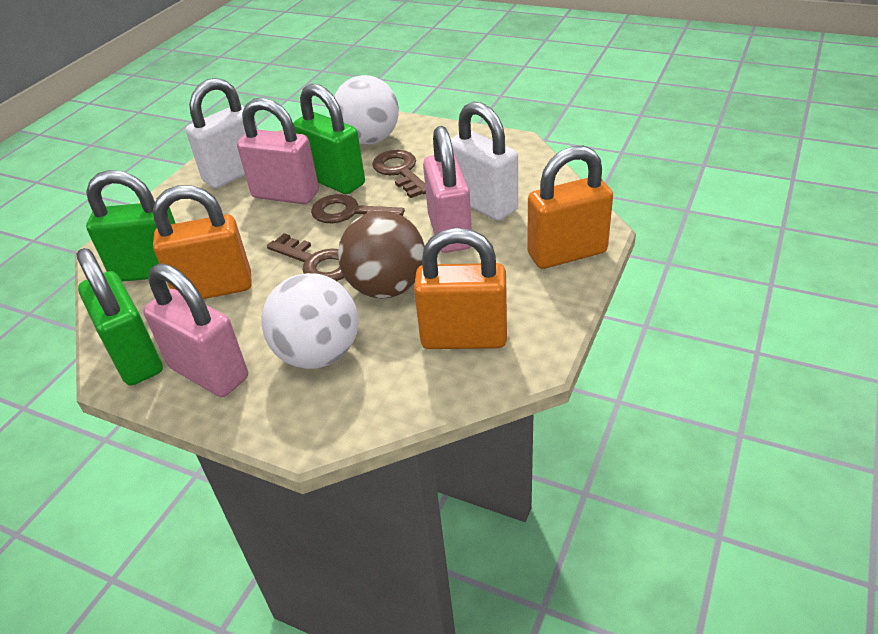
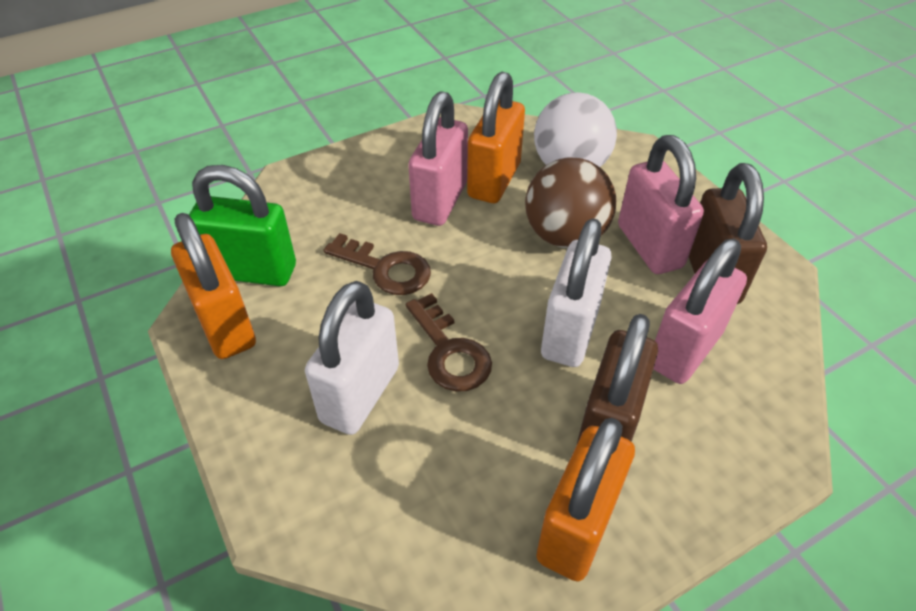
brown key: [267,233,344,281] [311,194,405,223] [372,150,426,198] = 3 -> [324,233,431,295] [406,293,492,392] = 2
brown padlock: none = 0 -> [576,314,658,446] [689,163,767,304] = 2
green padlock: [77,248,163,386] [86,170,176,282] [293,84,365,194] = 3 -> [189,165,296,286] = 1
white ball: [262,273,358,369] [334,75,399,145] = 2 -> [534,92,617,167] = 1

